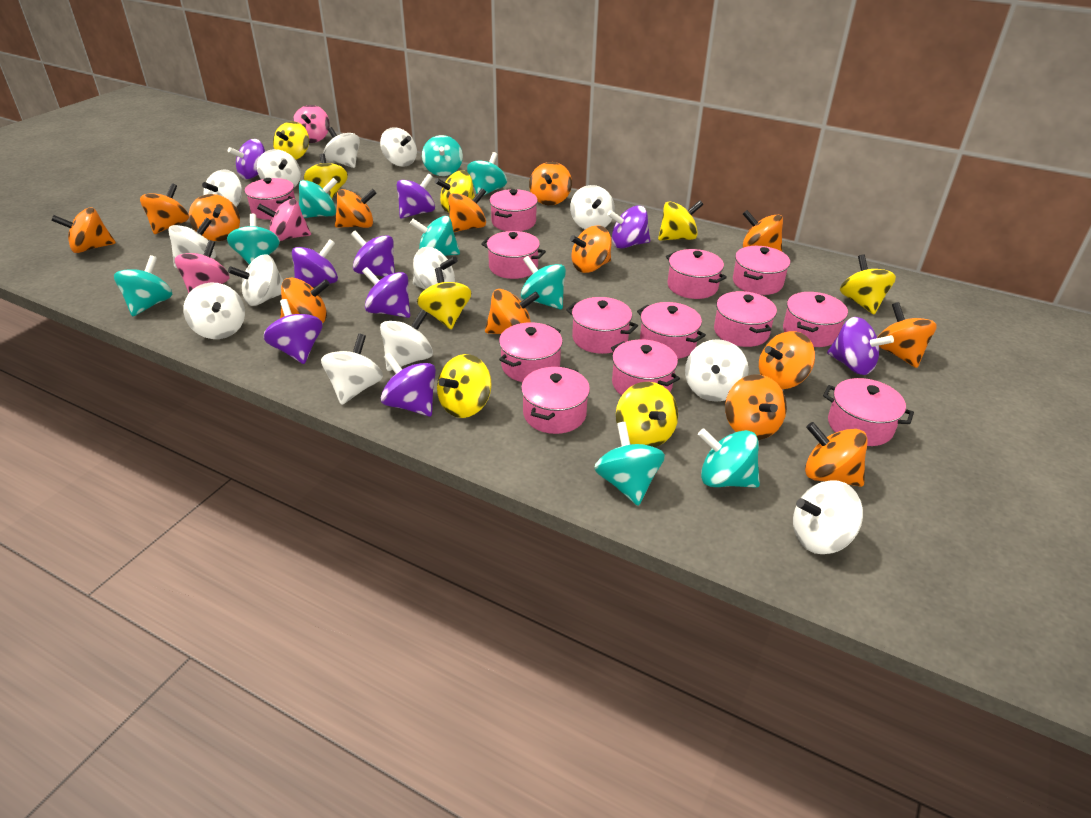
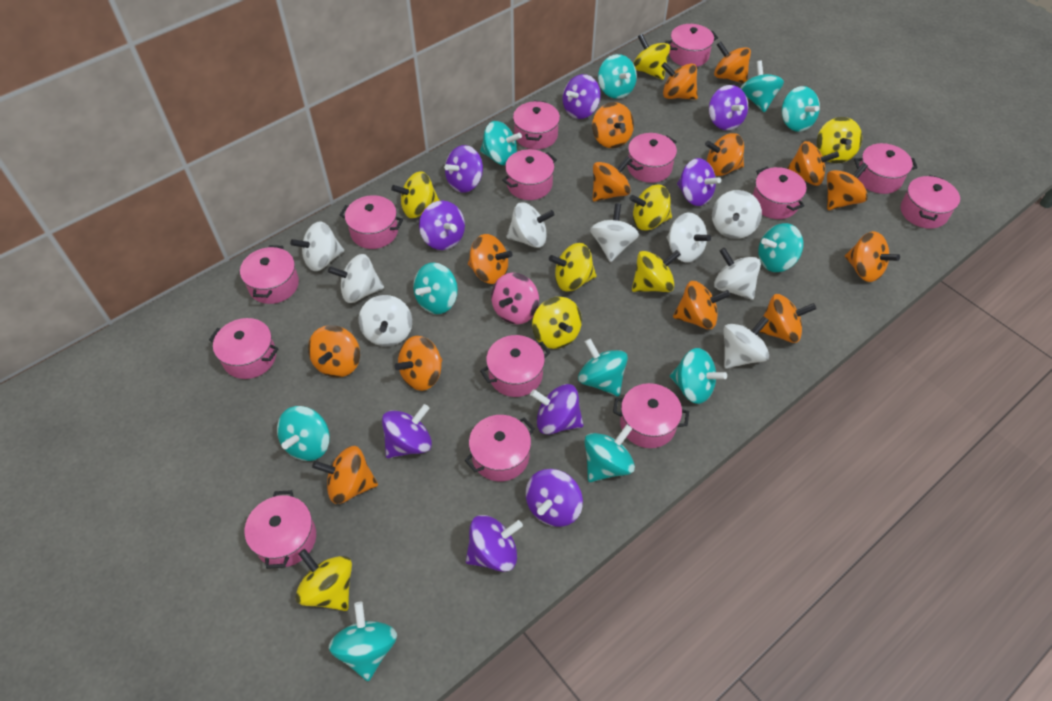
pink pot: [245,178,295,220] [481,231,546,279] [490,189,538,231] [499,322,563,382] [521,366,590,434] [566,297,638,354] [611,339,680,395] [637,302,706,359] [666,249,727,299] [714,291,777,347] [733,246,790,295] [783,292,848,347] [823,378,914,446] = 13 -> [209,318,279,379] [240,245,299,304] [245,490,316,569] [340,195,403,249] [465,415,535,481] [480,335,550,397] [502,149,557,200] [513,101,560,149] [613,383,689,448] [627,133,677,183] [665,24,718,67] [753,166,806,219] [854,143,918,194] [901,175,960,229] = 14
pink spinning top: [175,240,229,293] [257,199,311,241] [292,105,330,143] = 3 -> [491,273,539,324] = 1
turquoise spinning top: [114,255,173,316] [227,214,280,264] [299,178,338,218] [410,216,460,256] [422,135,463,176] [467,152,507,196] [521,256,566,309] [594,422,665,506] [698,428,760,488] = 9 -> [277,406,330,461] [329,602,397,681] [413,263,458,314] [480,121,522,165] [578,338,628,396] [584,424,635,482] [598,54,637,99] [670,348,727,404] [740,61,784,113] [758,223,803,272] [782,86,820,132] = 11
white spinning top: [168,217,216,268] [183,283,245,339] [202,169,242,207] [228,254,284,306] [257,149,301,187] [321,334,383,405] [324,127,360,168] [380,127,417,167] [380,309,433,371] [413,247,458,289] [570,185,615,229] [685,339,749,402] [793,480,863,554] = 13 -> [290,221,344,271] [328,254,384,303] [359,295,412,346] [506,202,555,248] [590,203,639,262] [667,213,711,263] [712,190,762,239] [714,248,761,300] [723,316,769,369] = 9

